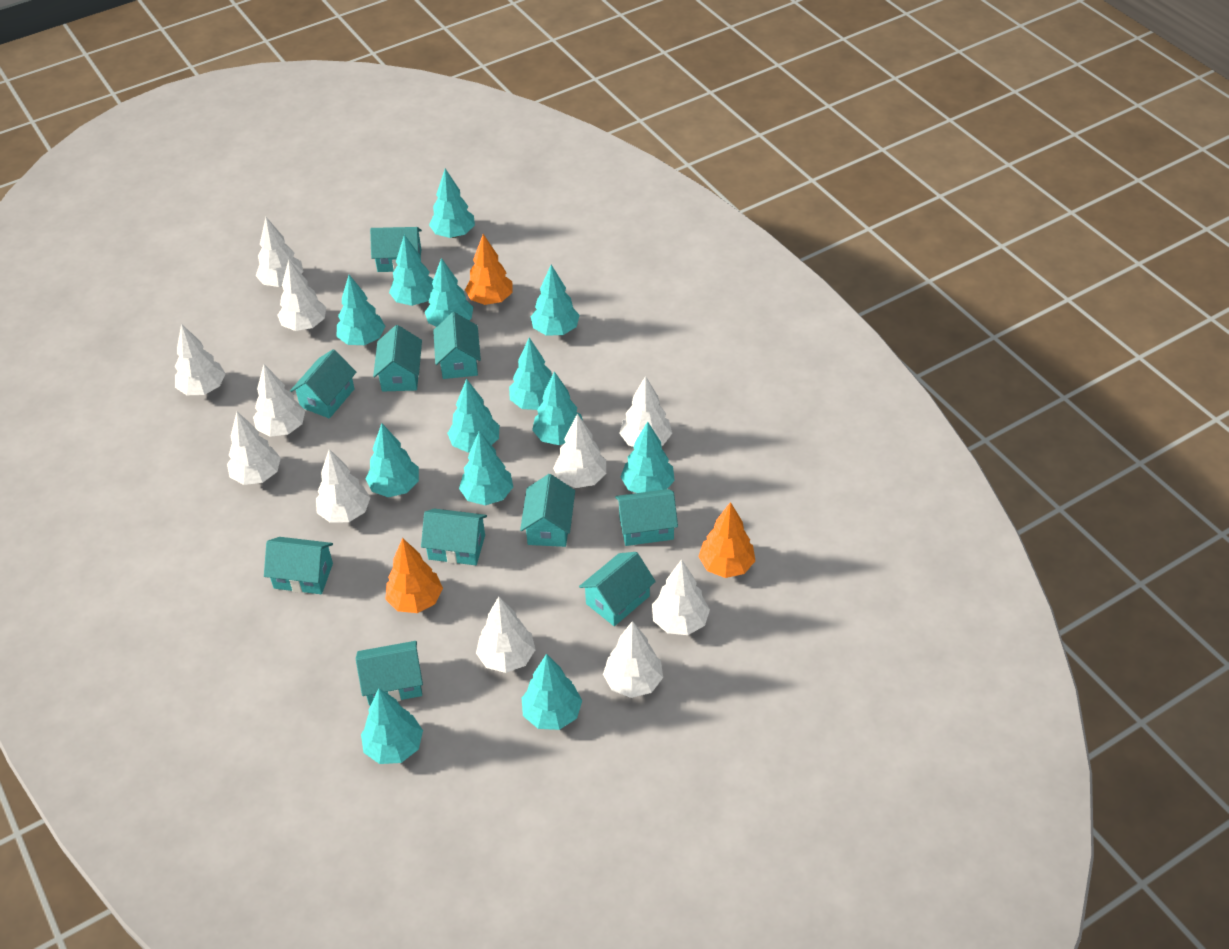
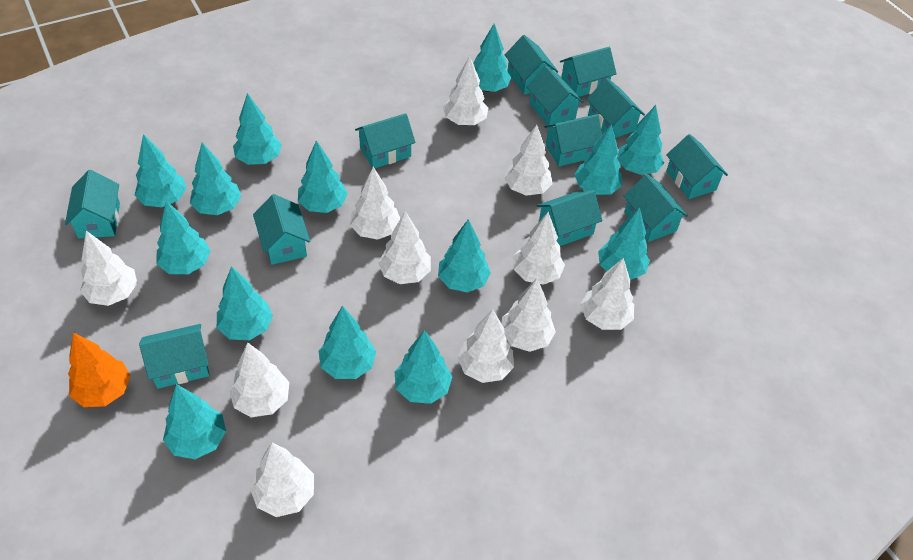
orange tree: [386,538,443,613] [465,234,512,305] [698,502,755,578] = 3 -> [68,332,130,407] = 1
turquoise house: [264,537,333,594] [290,349,356,419] [356,641,423,706] [370,227,422,272] [373,325,422,392] [421,509,487,565] [433,312,481,379] [520,474,575,547] [579,552,656,626] [615,489,678,546] = 10 -> [65,170,120,239] [139,324,209,389] [253,194,310,265] [355,113,416,168] [505,35,558,95] [527,66,584,125] [537,190,602,246] [544,114,602,166] [560,47,616,97] [587,78,645,138] [624,174,688,242] [666,134,728,199] = 12
turquoise tree: [337,275,385,345] [361,688,423,764] [365,423,419,497] [389,235,433,306] [425,258,473,327] [429,169,475,238] [447,379,500,453] [459,431,513,505] [509,338,552,410] [522,654,582,730] [530,265,580,336] [532,371,583,445] [621,422,675,493] = 13 -> [134,134,187,207] [157,201,210,274] [163,384,226,459] [190,142,241,215] [217,266,273,340] [233,93,282,165] [298,140,348,213] [319,306,376,379] [395,330,452,404] [438,219,491,292] [473,24,511,92] [574,125,622,195] [598,207,650,280] [617,105,664,175] = 14

